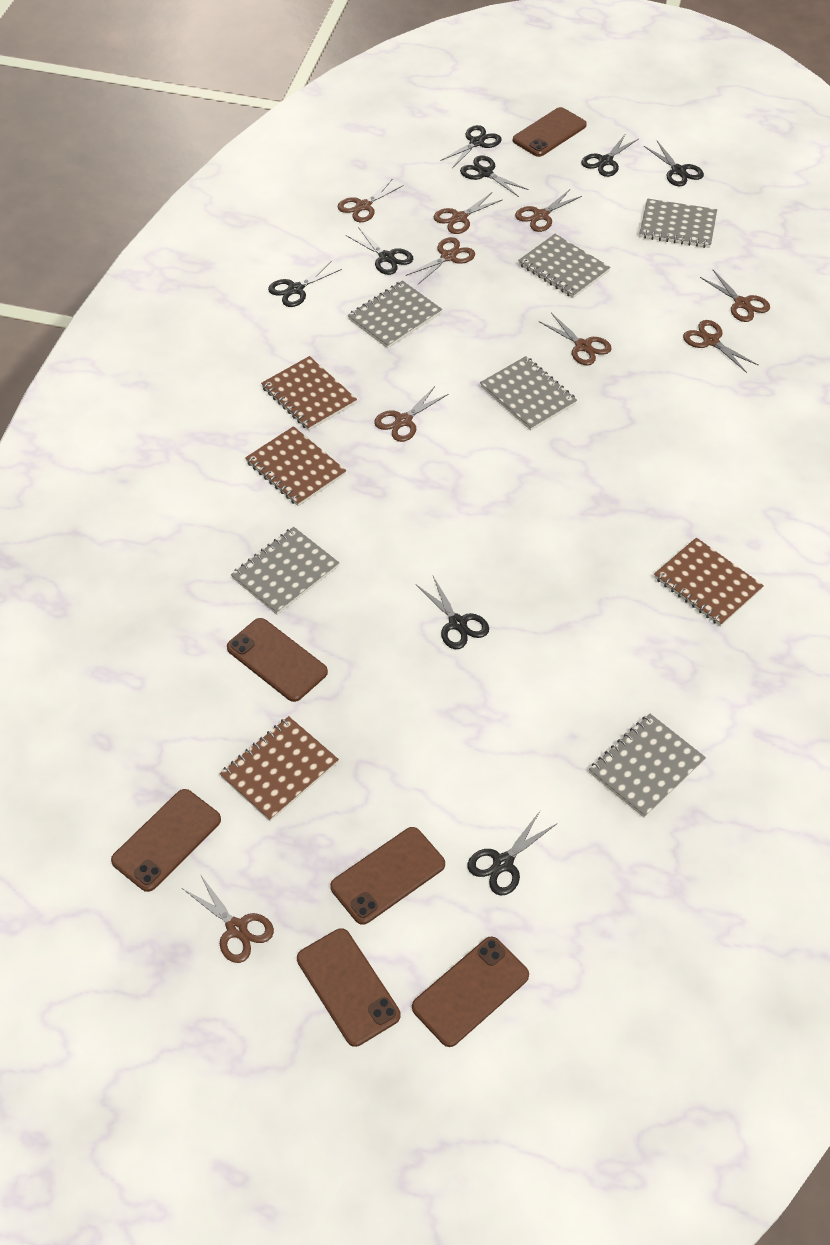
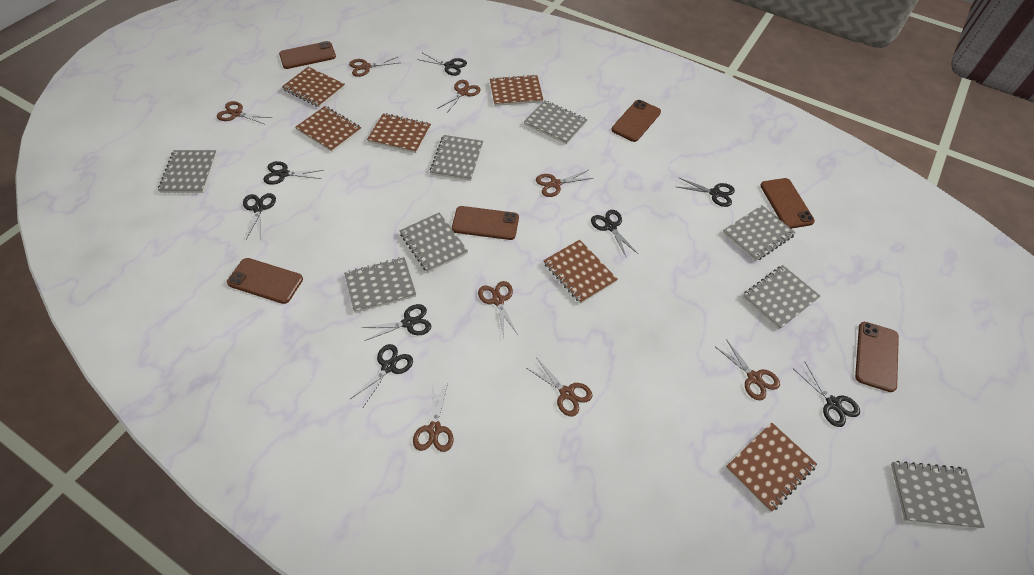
brown notebook: [220,716,339,821] [245,426,346,506] [261,356,357,431] [654,538,764,626] = 4 -> [282,67,345,108] [295,106,361,152] [367,113,431,153] [490,75,543,106] [543,240,618,304] [726,423,817,512] = 6
brown scissors: [182,874,274,963] [338,178,404,222] [374,386,449,442] [406,237,475,284] [434,193,503,234] [515,189,582,232] [538,313,612,365] [683,320,758,373] [700,270,770,322] = 9 -> [217,101,272,125] [349,57,398,77] [413,383,454,452] [437,80,480,114] [478,281,518,337] [527,357,593,417] [536,170,593,197] [716,339,780,400] = 8
grey notebook: [231,527,339,615] [348,280,442,348] [480,356,577,431] [518,234,610,298] [589,714,706,818] [639,199,717,248] = 6 -> [158,150,217,193] [344,257,416,313] [399,212,468,273] [430,135,483,181] [524,100,587,144] [723,205,796,261] [743,265,820,330] [891,461,985,528] = 8

